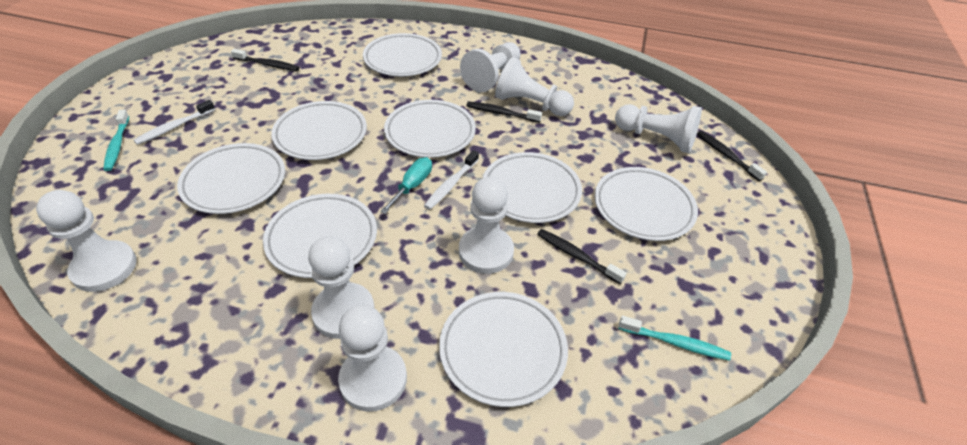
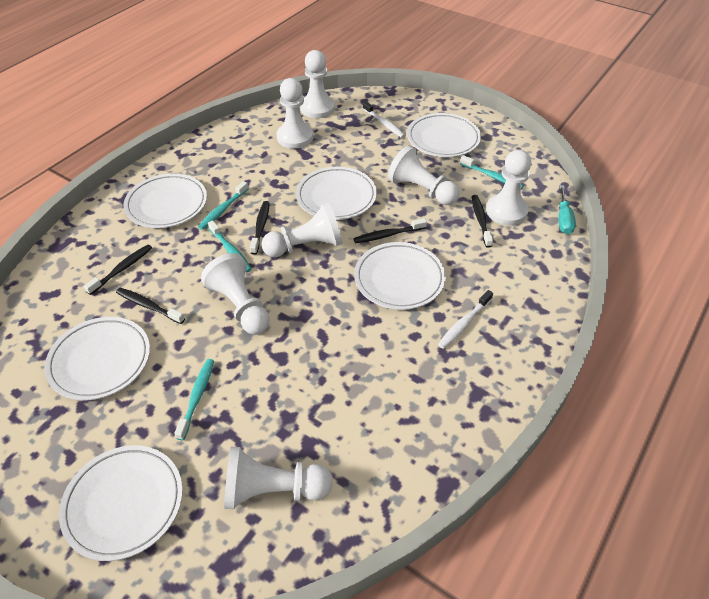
black toothbrush: [231,49,300,71] [466,101,542,123] [537,229,627,284] [697,131,767,181] = 4 -> [84,245,152,295] [116,288,185,324] [250,201,270,255] [353,218,427,243] [472,195,493,248] = 5
turquoise toothbrush: [103,110,129,171] [618,316,731,361] = 2 -> [174,359,214,440] [198,181,249,230] [208,220,252,272] [460,155,524,189] = 4
white plate: [177,143,285,214] [263,194,377,278] [271,101,367,160] [363,33,442,76] [384,100,476,158] [439,292,568,407] [483,152,582,223] [594,167,698,241] = 8 -> [45,317,150,400] [59,445,183,561] [124,174,207,228] [296,167,377,220] [354,242,446,310] [407,113,481,157] = 6

